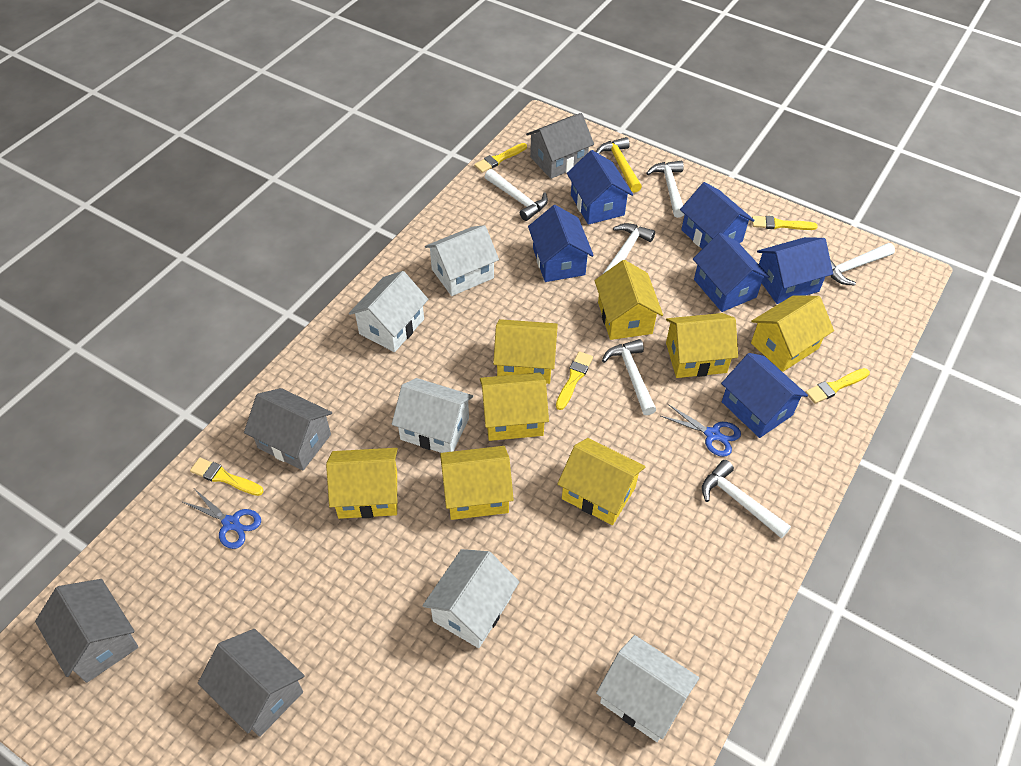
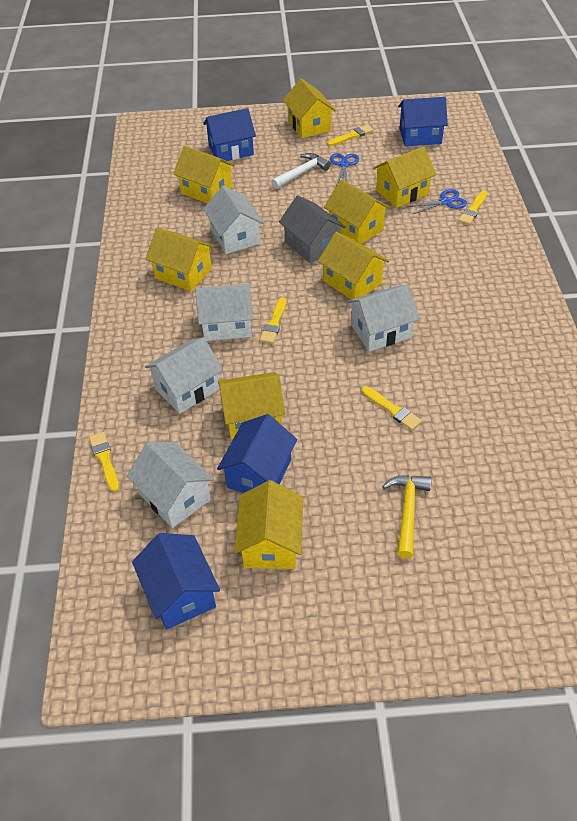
blue house: [528,205,594,282] [567,150,633,225] [680,182,755,249] [693,233,770,312] [721,353,808,438] [757,237,833,304] = 6 -> [132,533,220,629] [203,108,256,161] [217,414,297,493] [398,97,448,146] = 4
grey house: [35,579,139,683] [198,629,305,737] [244,388,332,470] [526,113,594,179] = 4 -> [279,195,346,264] = 1
white hammer: [485,169,548,221] [602,339,656,415] [603,223,655,274] [646,161,685,218] [702,460,791,539] [830,243,895,286] = 6 -> [271,153,331,189] = 1

